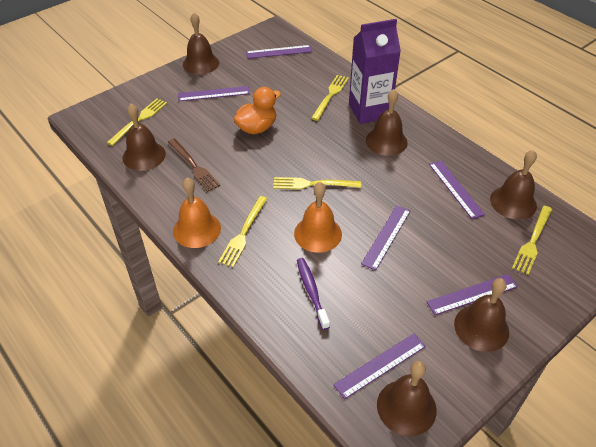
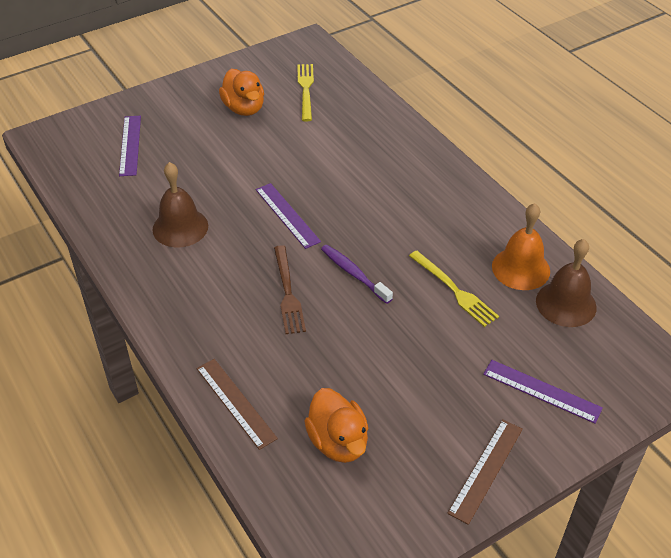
brown bell: [123,103,166,171] [183,13,219,75] [366,89,408,156] [377,361,437,436] [454,278,509,352] [490,150,537,220] = 6 -> [152,162,208,247] [536,239,597,327] = 2
brown ruler: none = 0 -> [197,359,278,450] [447,419,523,525] = 2
orange bell: [173,178,221,248] [294,182,342,253] = 2 -> [492,203,550,290] = 1
orange duck: [234,87,281,134] = 1 -> [219,69,264,116] [304,388,368,463] = 2
purple carton: [349,19,401,124] = 1 -> none = 0
purple ruler: [178,86,250,101] [246,45,312,59] [333,334,426,399] [361,205,410,271] [427,274,518,315] [429,160,485,219] = 6 -> [119,116,141,176] [256,183,321,249] [483,360,603,423] = 3
yellow fork: [107,99,167,146] [218,196,267,267] [273,177,361,190] [311,75,349,121] [512,206,552,275] = 5 -> [297,64,314,122] [409,251,499,327] = 2

